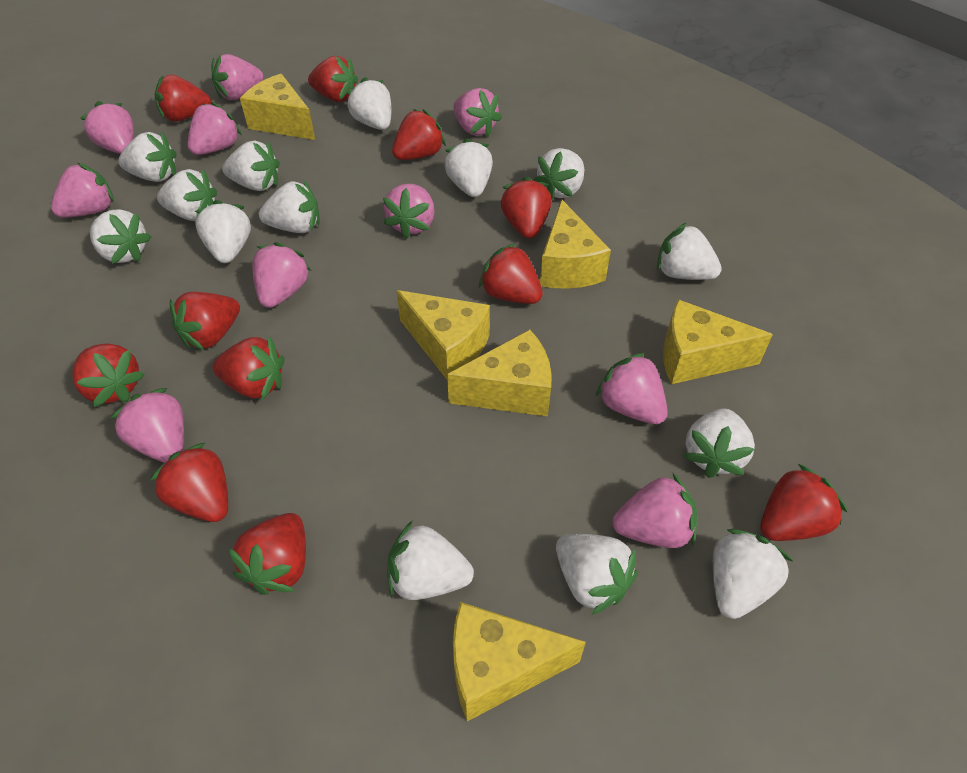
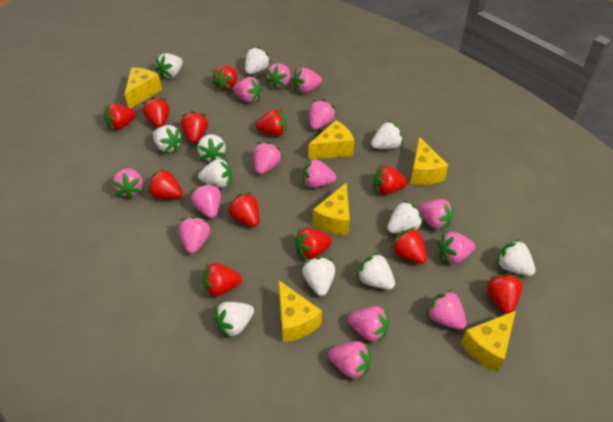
pink strawberry: [51,163,114,218] [80,101,134,154] [110,388,184,463] [188,101,242,155] [212,54,263,100] [252,242,312,308] [383,184,435,239] [453,88,502,137] [596,352,668,424] [612,473,697,548] = 10 -> [112,168,143,199] [179,216,211,254] [191,184,221,218] [233,77,262,103] [254,142,282,174] [266,63,291,90] [293,68,322,93] [302,158,336,188] [309,99,336,130] [329,341,371,381] [348,306,389,344] [418,199,454,231] [426,290,467,330] [437,232,475,265] = 14
red strawberry: [72,343,145,407] [149,443,228,522] [155,74,211,122] [170,292,240,350] [212,337,285,400] [228,513,306,595] [308,56,358,102] [392,109,446,160] [479,243,543,304] [501,177,552,239] [761,464,847,541] = 11 -> [104,103,136,130] [142,97,170,128] [148,168,183,199] [181,111,208,143] [202,263,242,297] [212,65,238,92] [228,192,259,227] [256,109,287,136] [295,228,332,260] [374,164,408,194] [391,227,427,264] [486,274,522,314] = 12
white strawberry: [90,209,151,264] [118,132,177,182] [157,169,217,221] [195,200,251,263] [222,141,280,191] [259,180,320,233] [346,77,391,130] [387,520,474,600] [445,138,493,197] [534,148,584,200] [556,534,637,615] [657,223,722,280] [683,408,755,478] [713,529,793,619] = 14 -> [153,125,183,153] [156,53,183,79] [198,134,226,162] [198,159,232,188] [214,302,254,339] [245,47,271,74] [302,257,335,296] [357,252,395,290] [371,121,403,149] [387,200,423,233] [496,239,536,276] = 11

